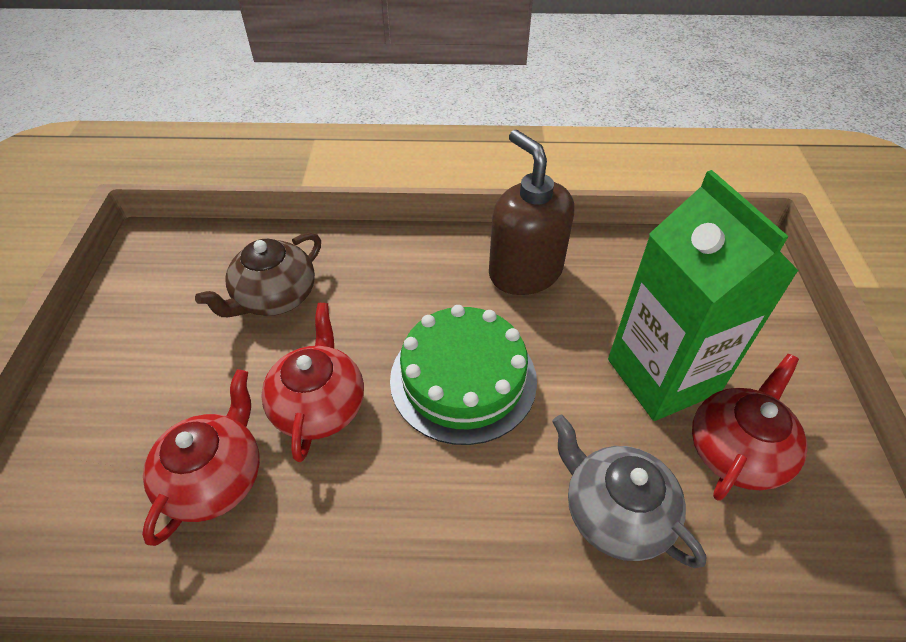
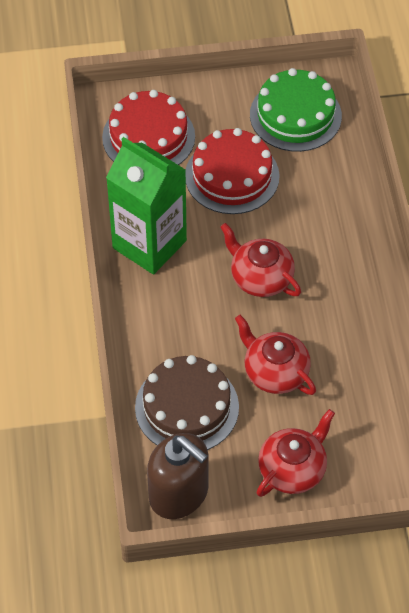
brown cake: none = 0 -> [135,355,239,450] = 1
brown teapot: [195,233,321,317] = 1 -> none = 0
grey teapot: [552,414,706,568] = 1 -> none = 0
red cake: none = 0 -> [102,90,195,165] [186,128,280,214] = 2

